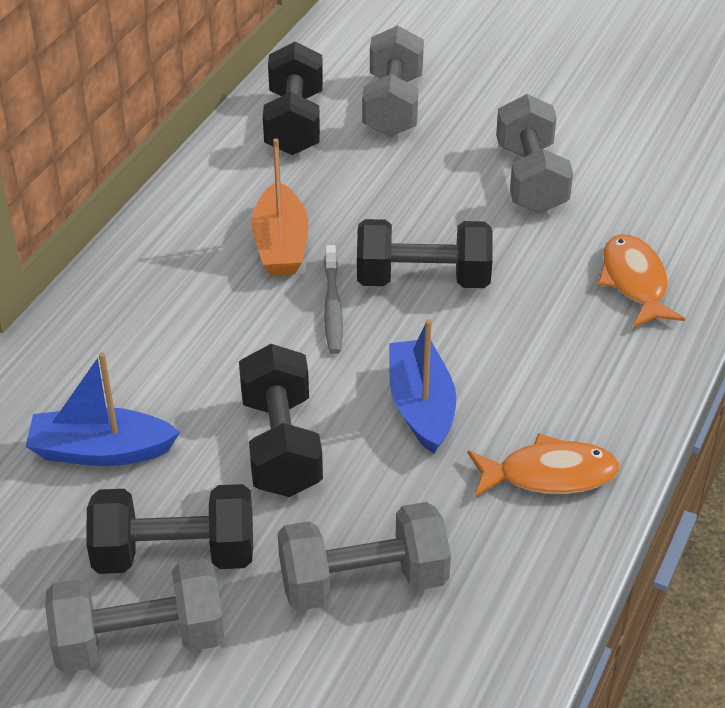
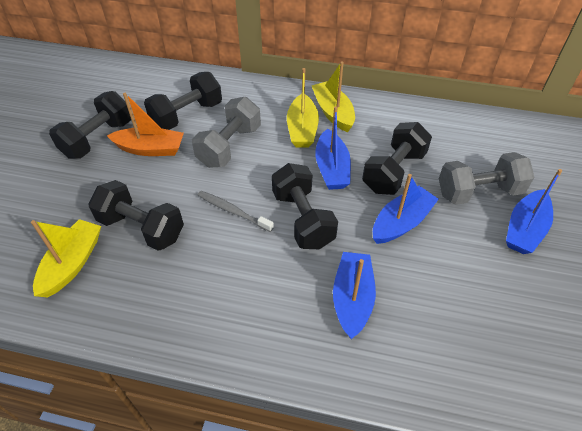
black dumbbell: [86,484,253,574] [239,344,323,497] [263,42,323,155] [357,219,493,288] = 4 -> [49,91,131,159] [88,180,184,251] [144,72,222,130] [272,163,338,249] [362,122,432,195] = 5
blue boat: [25,352,180,466] [389,319,456,454] = 2 -> [315,106,351,190] [333,252,376,339] [373,174,439,244] [506,169,562,254] = 4
grey dumbbell: [45,559,225,673] [278,502,451,611] [362,25,424,137] [496,94,573,214] = 4 -> [192,97,261,168] [439,152,535,205] = 2
orange fish: [468,433,620,497] [598,234,685,327] = 2 -> none = 0
yellow boat: none = 0 -> [31,219,101,297] [287,68,319,148] [311,61,355,132] = 3

